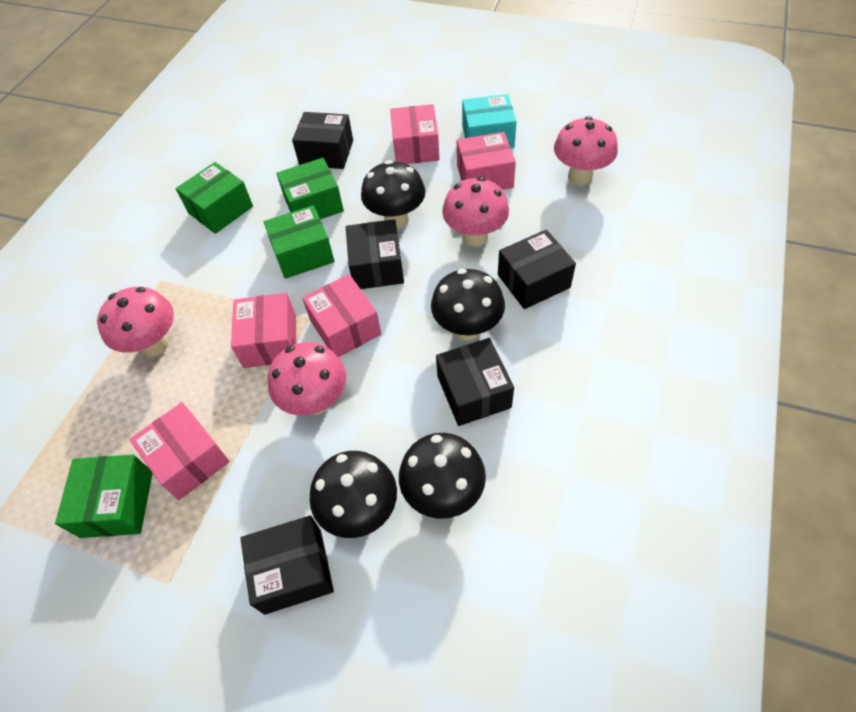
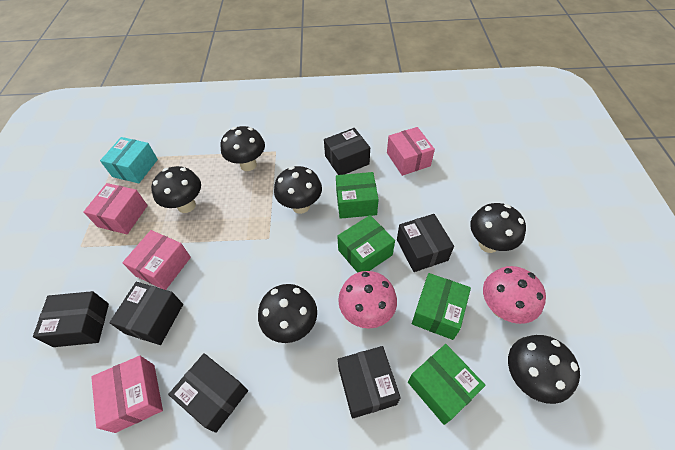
black box: [240,515,334,615] [292,112,353,169] [346,219,404,289] [436,338,514,426] [498,230,576,309] = 5 -> [33,291,109,347] [109,282,183,345] [168,353,248,433] [324,128,370,175] [338,346,401,419] [397,214,454,272] = 6
black mushroom: [310,451,397,538] [361,160,425,229] [399,433,486,519] [431,269,505,341] = 4 -> [151,166,201,213] [220,126,265,171] [258,284,317,343] [274,166,322,214] [470,203,526,253] [508,335,580,404] = 6
pink box: [129,402,230,500] [231,293,296,368] [302,274,381,357] [390,104,439,164] [457,132,516,190] = 5 -> [83,183,148,234] [91,356,163,433] [122,230,191,290] [387,127,435,176] = 4
pink mushroom: [97,287,174,357] [268,342,346,415] [442,177,509,247] [554,116,618,185] = 4 -> [338,271,397,329] [483,266,546,324] = 2

